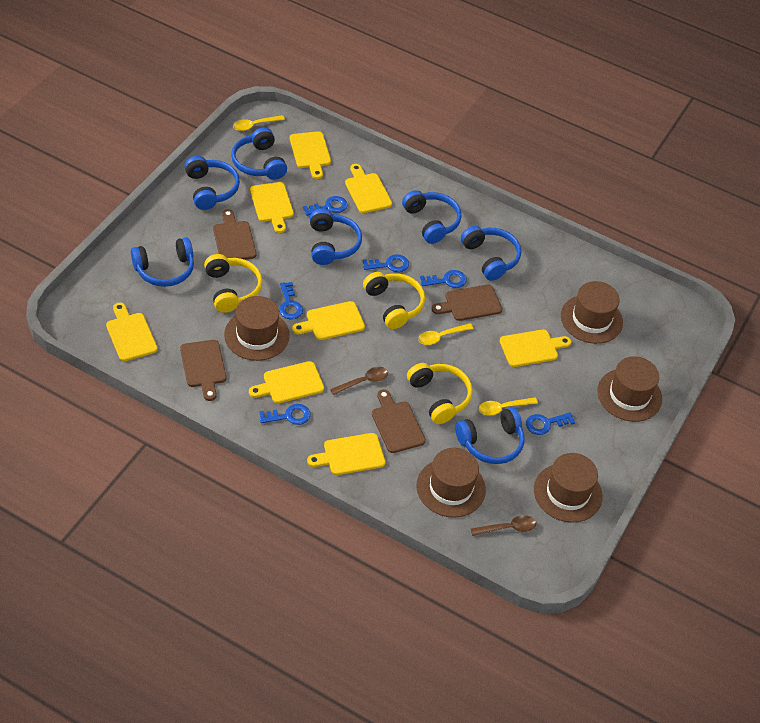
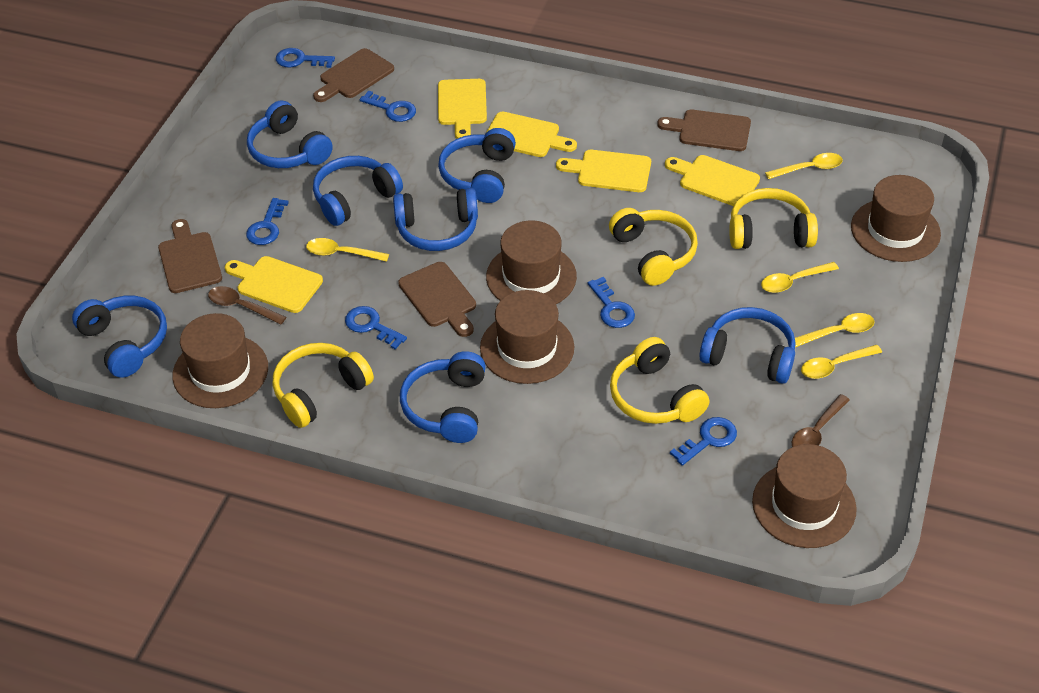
yellow cutting board: [106,302,158,361] [249,361,324,403] [250,182,294,233] [290,131,331,179] [292,301,365,340] [307,433,385,475] [345,164,392,213] [500,329,571,367] = 8 -> [225,256,323,313] [438,79,487,139] [485,111,577,157] [556,150,651,192] [665,155,760,206] = 5
yellow headphones: [204,254,263,313] [363,272,425,329] [407,363,473,424] = 3 -> [272,343,374,428] [609,208,698,286] [610,337,710,424] [729,188,818,249] = 4
yellow spoon: [233,115,285,131] [418,323,474,345] [478,397,538,416] = 3 -> [306,238,389,262] [761,262,839,293] [765,153,843,179] [795,313,875,347] [801,345,882,379] = 5

